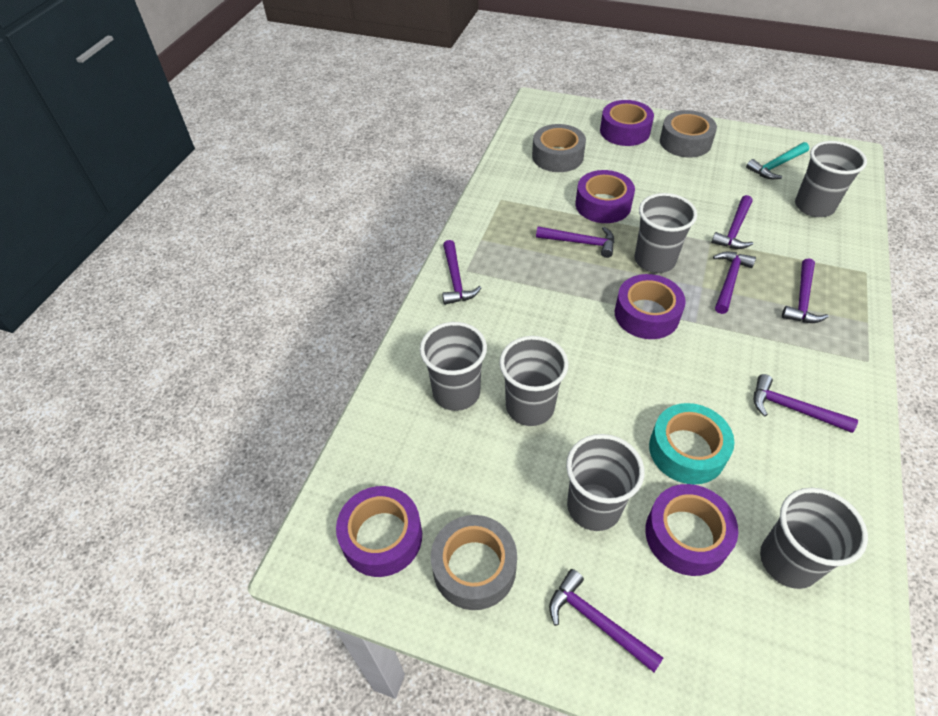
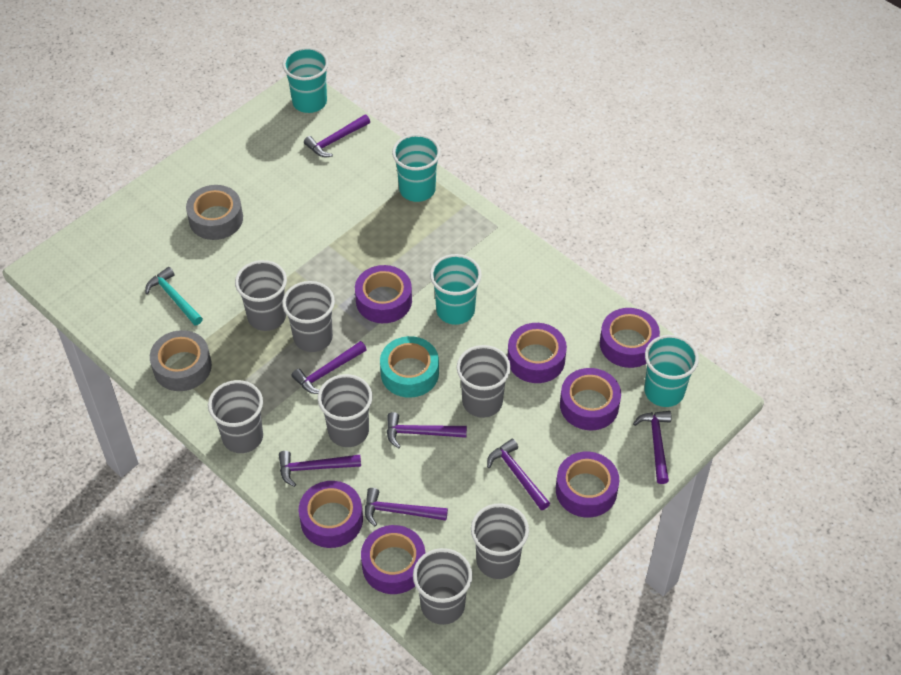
grey cup: [420,322,487,411] [499,336,568,426] [566,434,644,531] [635,193,697,273] [760,488,868,589] [795,141,867,217] = 6 -> [208,380,263,453] [235,260,287,331] [282,281,335,352] [318,374,372,447] [413,548,472,625] [457,345,511,418] [471,504,529,579] = 7
grey tape: [431,515,517,610] [532,124,586,172] [660,110,717,158] = 3 -> [150,330,212,391] [186,185,243,240] = 2
purple tape: [336,486,422,577] [576,170,635,223] [600,100,654,146] [615,274,686,339] [645,484,738,576] = 5 -> [299,481,363,548] [355,265,412,323] [361,525,425,594] [507,323,567,383] [556,452,619,517] [560,368,621,430] [600,308,660,368] = 7
turquoise cup: none = 0 -> [282,47,329,113] [392,134,441,202] [430,254,482,325] [644,335,699,407] = 4

